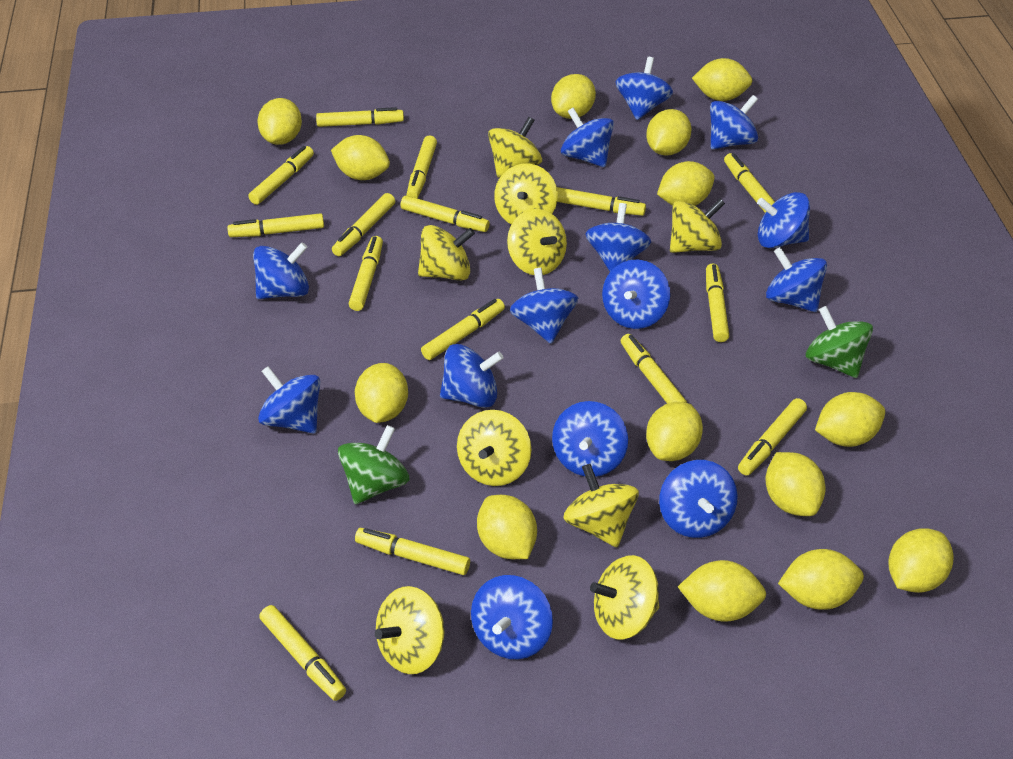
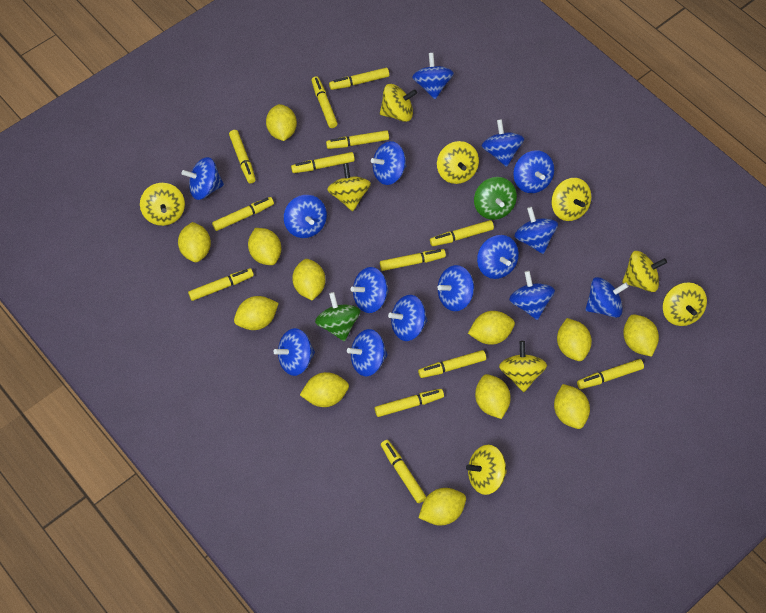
blue spinning top: [253,242,309,299] [258,366,320,434] [440,344,504,408] [471,575,553,659] [510,268,578,343] [552,401,628,477] [561,108,614,167] [585,203,651,271] [602,259,670,329] [616,57,673,120] [659,460,738,538] [710,95,758,149] [757,192,810,249] [766,247,827,312] = 14 -> [181,157,224,200] [273,328,315,376] [284,195,327,238] [347,329,388,376] [350,267,389,313] [371,141,406,185] [388,295,428,341] [412,53,454,99] [437,265,474,311] [477,235,519,279] [482,119,524,167] [509,271,555,320] [513,150,554,193] [514,207,558,254] [585,277,629,318] = 15
yellow lemon: [257,98,302,145] [331,135,390,180] [355,363,408,423] [477,495,537,559] [551,74,596,119] [646,109,692,156] [646,402,703,461] [657,161,715,206] [678,560,766,622] [692,58,753,101] [766,452,826,516] [778,549,864,610] [815,392,885,447] [888,528,953,593] = 14 -> [178,222,211,262] [234,296,279,330] [248,228,281,265] [266,104,297,141] [292,259,326,300] [300,372,349,407] [419,488,466,526] [468,311,515,345] [475,374,511,419] [554,384,590,429] [557,318,592,361] [623,314,659,357] = 12
yellow marker: [227,213,324,237] [248,146,314,205] [259,605,346,701] [316,107,404,127] [332,193,395,256] [349,236,383,311] [355,528,470,575] [400,195,490,232] [406,136,437,198] [421,299,505,360] [557,187,646,216] [621,334,687,403] [706,264,729,342] [724,153,775,213] [738,398,807,476] = 15 -> [188,268,254,301] [212,197,274,231] [229,130,256,183] [291,152,355,173] [311,76,338,128] [326,130,389,149] [329,68,389,90] [375,389,444,417] [380,249,446,271] [381,440,426,503] [418,350,486,378] [430,220,494,246] [577,359,644,389] = 13

